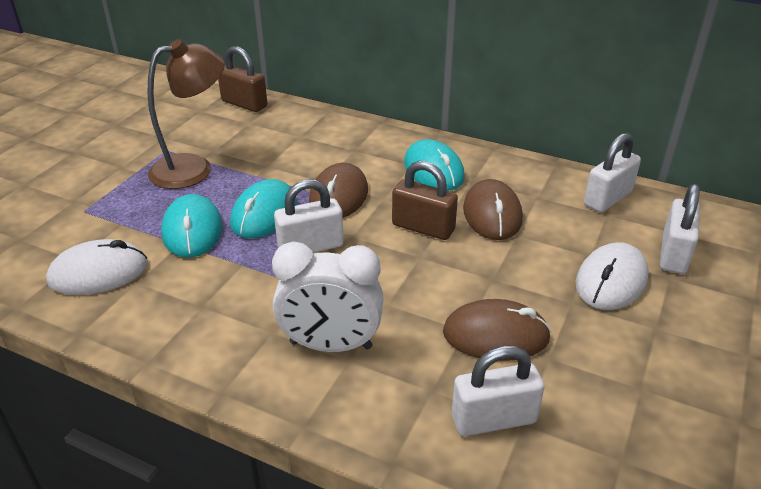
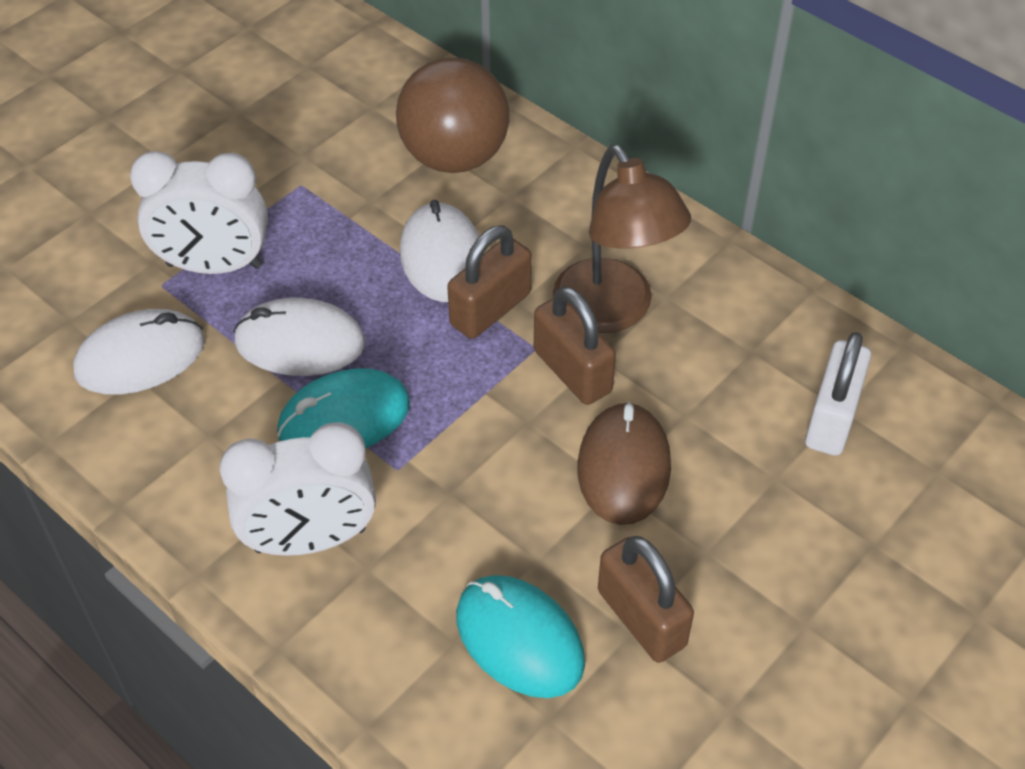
brown ball: none = 0 -> [396,57,509,173] = 1
brown mouse: [309,163,368,218] [443,299,551,361] [463,179,523,240] = 3 -> [577,401,671,525] = 1
brown padlock: [218,46,267,112] [392,161,458,240] = 2 -> [447,225,532,339] [534,286,616,405] [598,536,694,663] = 3
turquoise mouse: [161,194,223,258] [230,179,297,239] [404,139,465,191] = 3 -> [277,368,410,448] [456,575,585,698] = 2
white clock: [272,242,384,352] = 1 -> [130,151,268,274] [220,423,376,556] = 2
white mouse: [46,239,148,295] [576,242,649,310] = 2 -> [73,309,205,395] [233,298,365,376] [400,200,479,302] = 3
white padlock: [274,179,344,253] [452,345,544,436] [584,133,641,212] [660,184,700,274] = 4 -> [805,332,871,456] = 1

